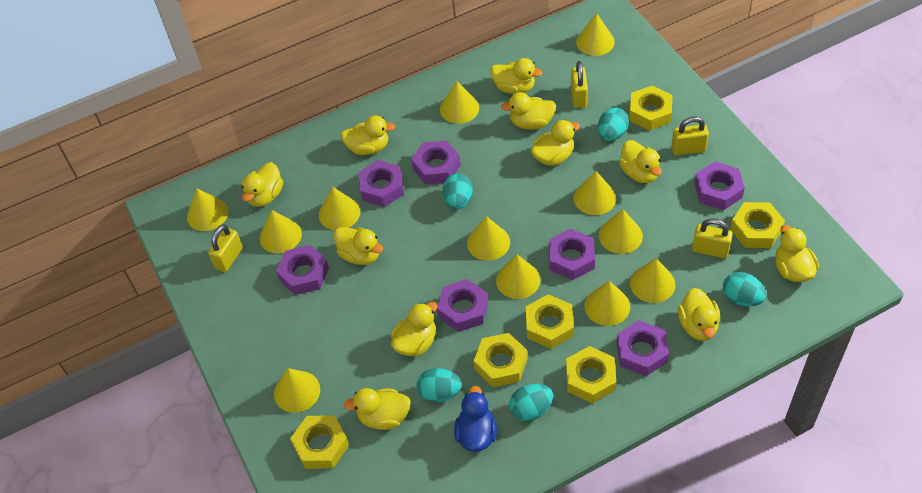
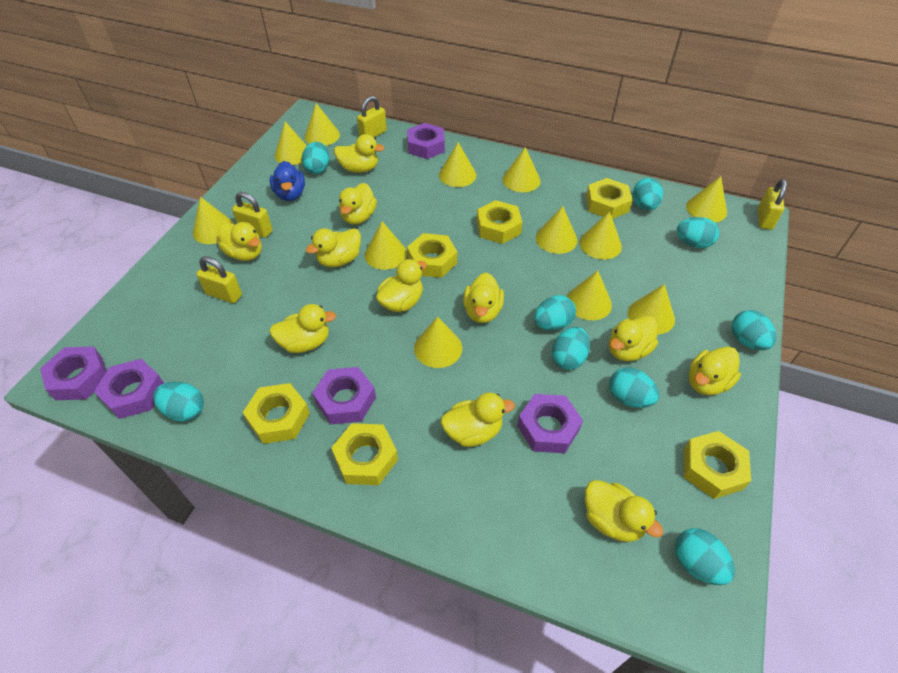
purple nut: [276,245,329,295] [358,160,404,207] [411,141,460,184] [437,279,488,332] [549,229,595,280] [616,320,669,376] [694,162,745,210] = 7 -> [40,346,107,400] [94,359,164,419] [312,367,376,424] [407,123,445,159] [517,394,583,453] = 5
turquoise egg: [417,368,462,402] [443,174,473,209] [509,384,553,421] [598,108,629,141] [723,272,766,307] = 5 -> [153,382,204,422] [302,142,329,174] [534,295,576,331] [552,327,590,370] [609,367,659,408] [633,178,663,211] [675,528,735,585] [677,217,719,248] [732,310,776,350] = 9

